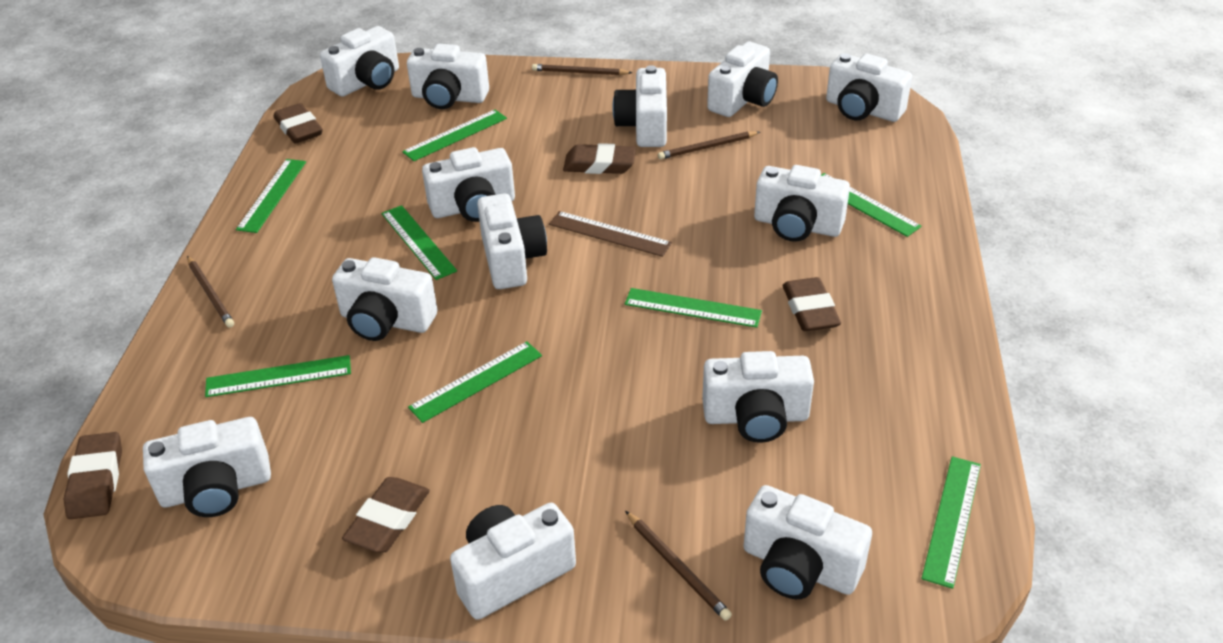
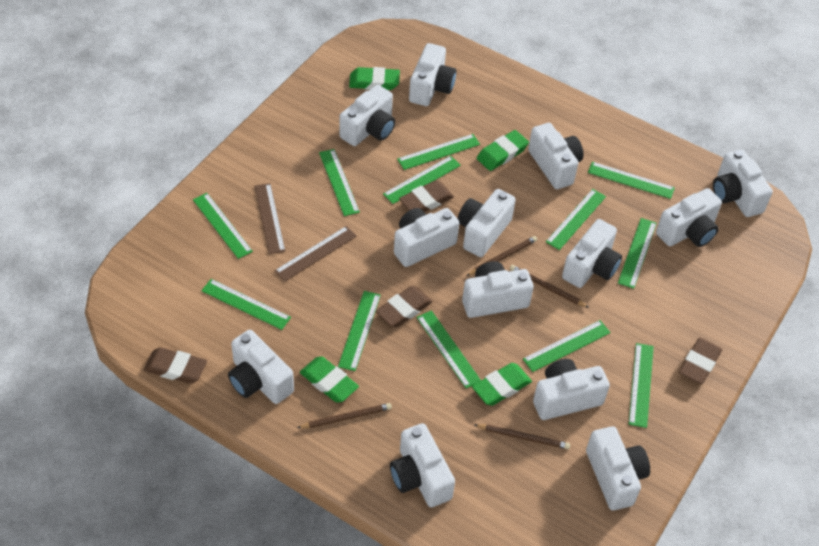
brown eraser: [64,432,122,519] [273,103,323,144] [342,477,430,553] [563,143,636,174] [783,277,841,331] = 5 -> [144,347,207,384] [376,286,433,327] [399,180,454,212] [679,338,722,384] = 4
brown ruler: [549,211,672,257] = 1 -> [254,183,285,254] [274,226,357,282] = 2
green eraser: none = 0 -> [300,356,359,402] [349,67,400,90] [472,363,532,406] [477,130,529,171] = 4
green ruler: [205,355,351,397] [236,159,306,233] [382,205,457,280] [402,110,507,161] [408,341,542,423] [625,288,762,328] [821,173,922,237] [921,456,981,589] = 8 -> [193,193,253,259] [201,279,291,330] [319,149,360,216] [338,291,381,371] [383,156,461,204] [397,134,480,170] [417,310,481,388] [523,320,611,372] [546,189,606,250] [588,162,675,199] [618,218,657,289] [629,343,654,428] = 12

